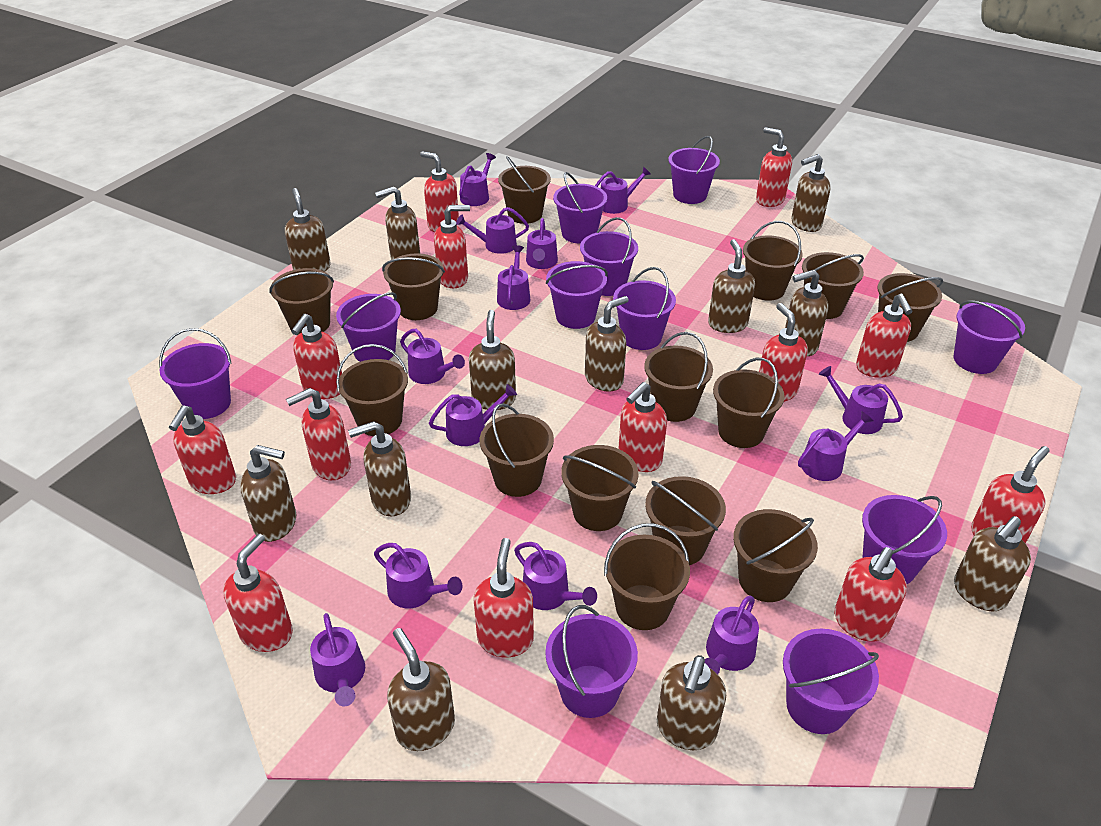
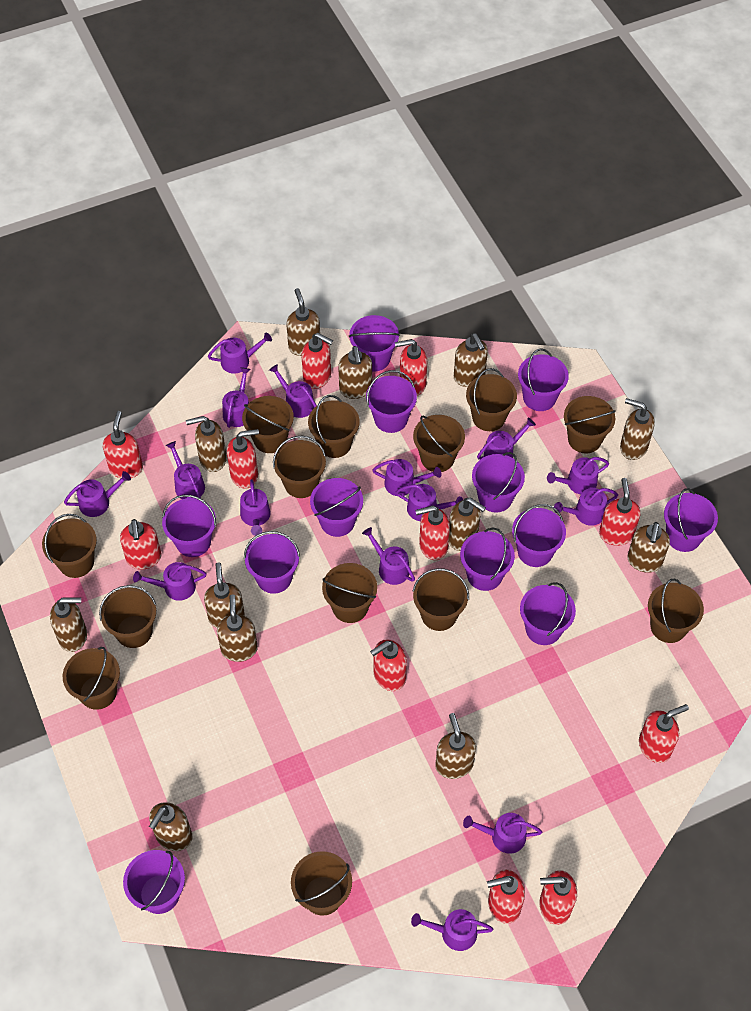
brown bucket: [269,268,334,335] [336,344,408,436] [382,253,445,320] [480,403,554,497] [498,156,551,224] [561,445,638,531] [604,523,690,630] [644,332,713,422] [645,476,726,565] [713,358,785,448] [733,509,818,602] [743,221,803,301] [802,252,864,319] [878,273,943,342] = 14 -> [42,514,97,578] [63,647,120,710] [99,585,156,648] [242,396,294,453] [273,436,326,498] [291,851,352,916] [308,395,360,458] [322,563,377,623] [412,568,469,631] [413,415,465,472] [466,368,517,431] [564,396,616,453] [648,579,704,643] = 13
purple bucket: [159,328,232,419] [336,292,401,362] [545,605,638,718] [546,261,608,329] [553,172,607,243] [580,217,638,296] [613,267,676,350] [668,136,720,204] [783,629,879,734] [862,495,947,584] [954,300,1025,374] = 11 -> [123,850,185,914] [162,495,216,557] [244,531,300,594] [310,478,363,537] [349,315,400,371] [366,370,417,433] [460,528,515,591] [472,452,525,513] [512,504,566,567] [518,348,569,411] [520,582,576,645] [664,488,718,552] = 12
purple watering can: [310,613,365,707] [374,543,463,608] [400,329,465,384] [429,384,517,446] [456,207,529,254] [459,153,496,206] [497,245,530,310] [514,542,597,610] [526,218,558,269] [595,167,651,214] [705,596,759,674] [798,411,874,481] [819,366,903,434] = 13 -> [64,471,131,517] [133,562,207,601] [166,441,205,499] [208,332,272,374] [222,367,251,428] [240,479,271,536] [269,364,317,418] [362,527,415,585] [372,459,442,496] [396,484,463,521] [411,909,493,951] [463,813,542,854] [477,418,536,460] [547,457,609,494] [554,488,618,526] = 15
red soap dispenser: [169,406,236,494] [223,534,293,652] [286,388,351,480] [291,314,342,399] [420,151,459,232] [434,205,470,288] [474,538,534,657] [618,382,667,472] [756,127,792,207] [759,303,808,402] [834,547,907,642] [856,294,913,378] [971,446,1050,544] = 13 -> [103,411,143,478] [120,519,161,570] [227,429,259,489] [302,333,333,389] [370,639,407,691] [395,339,427,396] [415,506,450,560] [487,869,525,924] [539,870,577,925] [599,478,641,546] [639,704,689,763] = 11

